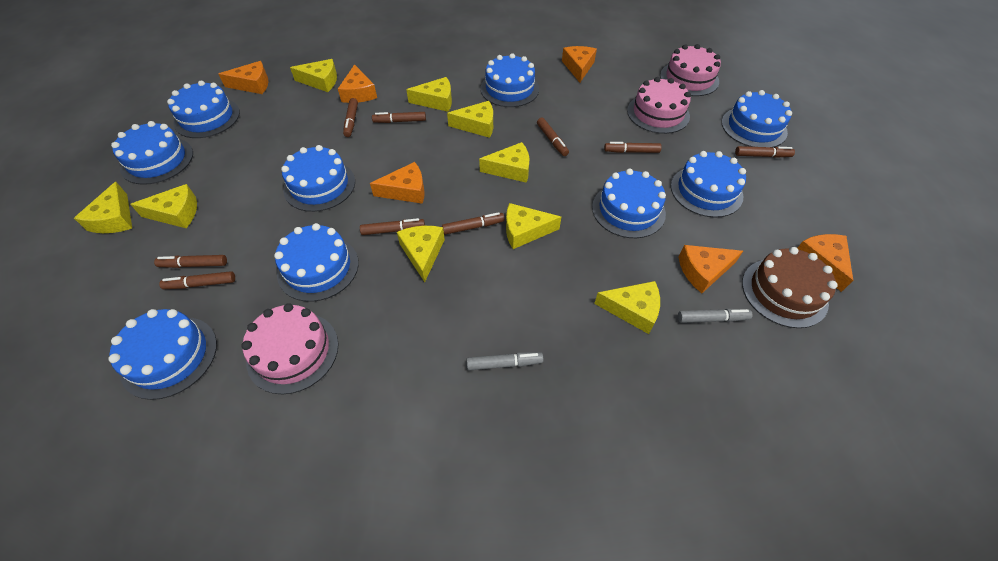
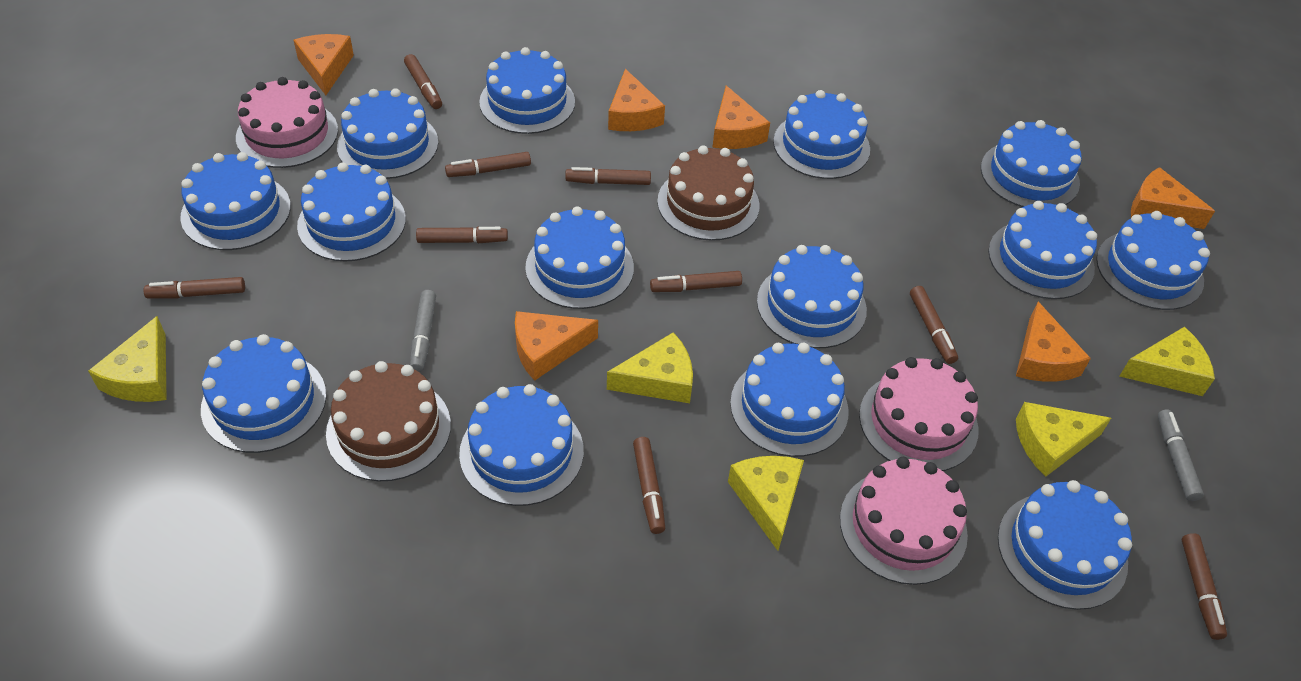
blue cake: [108,309,217,400] [111,121,193,185] [167,80,240,138] [274,223,359,302] [281,145,355,212] [480,53,539,107] [592,168,666,238] [671,151,746,218] [722,90,792,147] = 9 -> [180,152,291,250] [201,334,326,453] [297,163,406,262] [337,88,438,179] [459,384,584,506] [479,47,575,134] [525,206,634,309] [730,342,849,457] [757,245,867,348] [773,90,870,179] [981,120,1082,207] [988,201,1097,299] [998,480,1132,610] [1096,211,1210,310] = 14
brown cake: [742,247,837,328] = 1 -> [326,361,451,481] [657,145,760,241] = 2
yellow cheese: [74,182,132,233] [130,184,197,228] [290,59,337,92] [397,226,445,282] [406,77,452,112] [447,101,493,138] [479,142,529,183] [506,203,561,249] [594,281,660,334] = 9 -> [88,316,167,402] [607,332,693,403] [728,456,804,551] [1016,402,1111,477] [1119,327,1215,396] = 5

